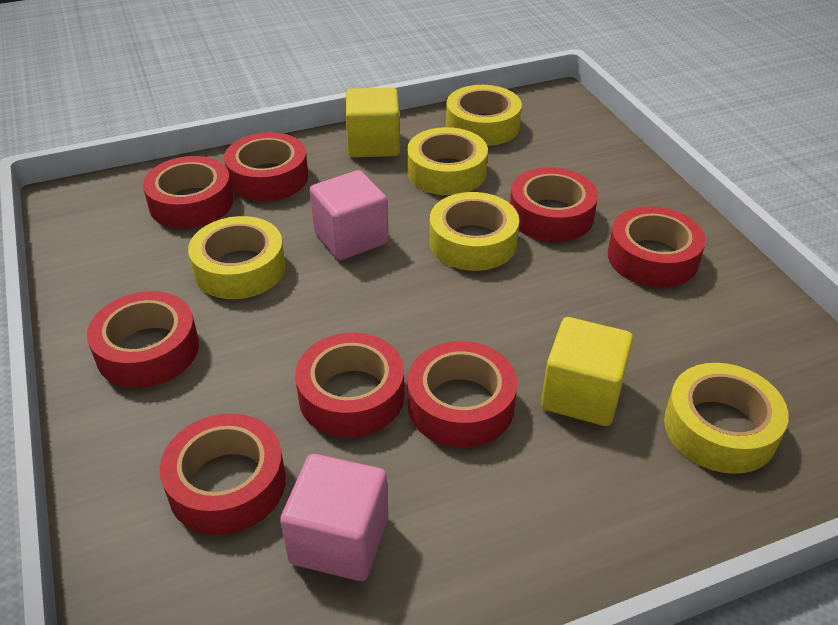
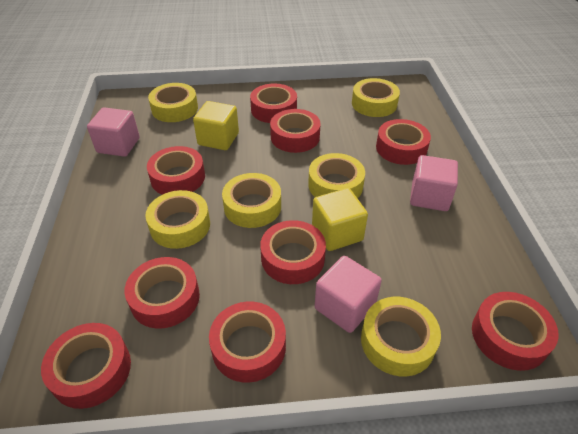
pink cube: [280,454,388,581] [310,170,389,260] = 2 -> [87,107,140,157] [315,256,382,333] [410,155,458,211] = 3
red tape: [87,291,199,388] [143,156,233,229] [160,413,286,535] [224,132,308,201] [295,333,404,438] [407,341,517,448] [510,167,598,242] [608,206,706,288] = 8 -> [41,323,131,409] [125,257,200,329] [147,146,205,195] [209,301,286,383] [250,83,297,123] [260,220,326,284] [270,109,321,153] [376,119,431,165] [472,292,559,371] = 9
yellow tape: [188,216,286,299] [407,127,488,195] [430,192,519,271] [446,85,522,146] [664,363,789,474] = 5 -> [145,190,210,249] [148,83,198,122] [222,173,281,228] [308,153,365,198] [352,78,400,117] [361,297,441,376] = 6

